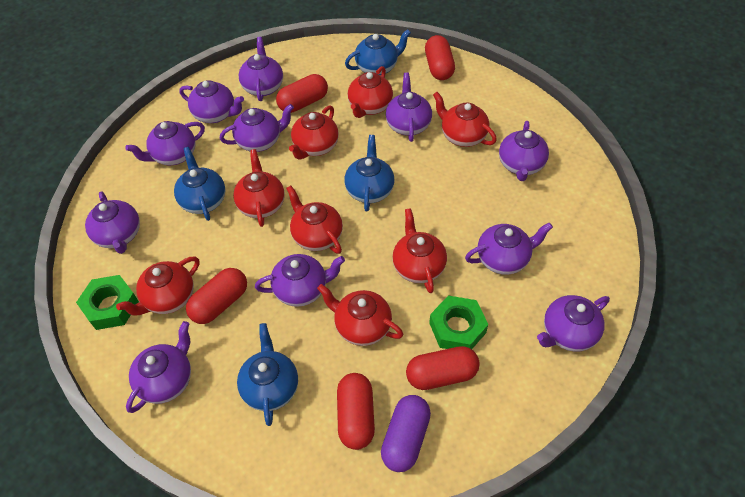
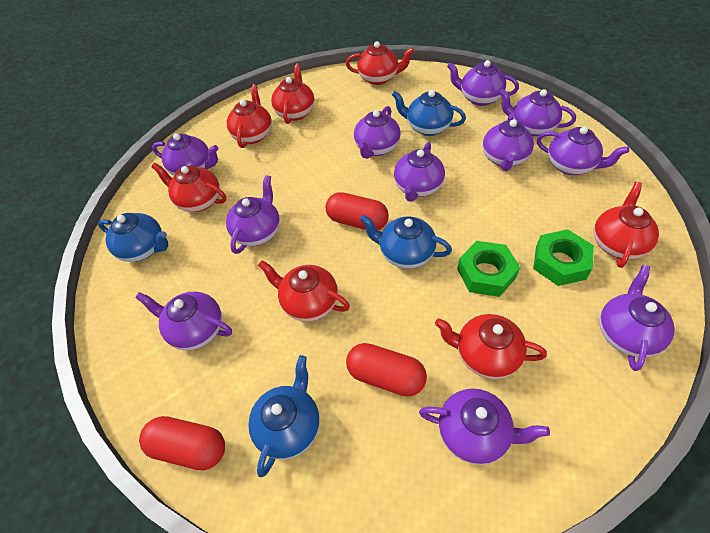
purple capsule: [381,395,431,472] = 1 -> none = 0
red capsule: [186,268,247,324] [276,74,328,113] [337,373,375,450] [406,346,480,390] [425,35,455,80] = 5 -> [139,416,225,470] [326,192,389,230] [346,343,427,397] = 3
red teapot: [116,257,199,316] [233,149,285,227] [286,185,343,254] [289,105,339,160] [317,284,403,346] [348,66,393,118] [392,208,447,293] [433,92,497,147] = 8 -> [151,163,226,212] [227,84,272,148] [258,260,350,322] [271,63,315,124] [346,41,414,85] [435,314,547,379] [594,182,659,268] = 7

